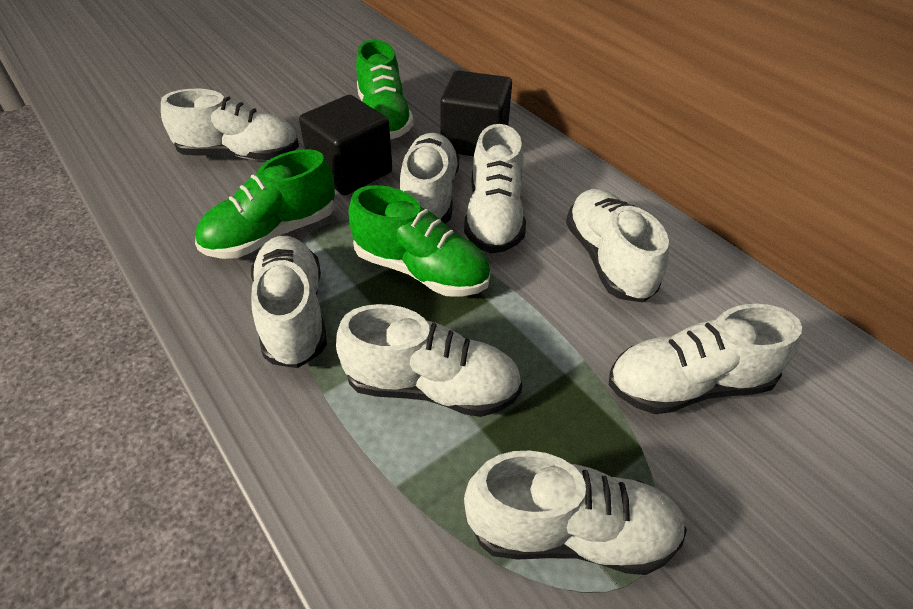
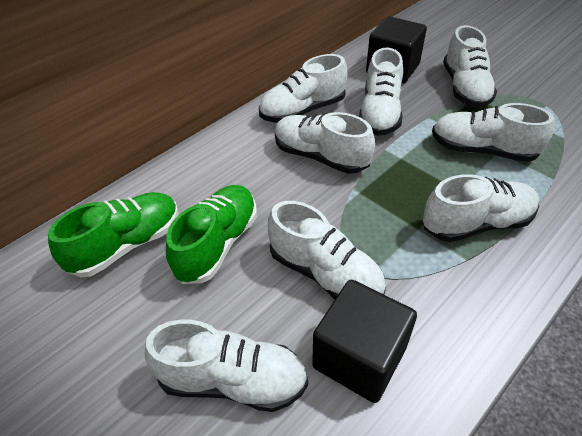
green shoe: [195,149,335,259] [348,185,490,297] [356,40,414,140] = 3 -> [48,192,179,277] [166,185,257,284] = 2

